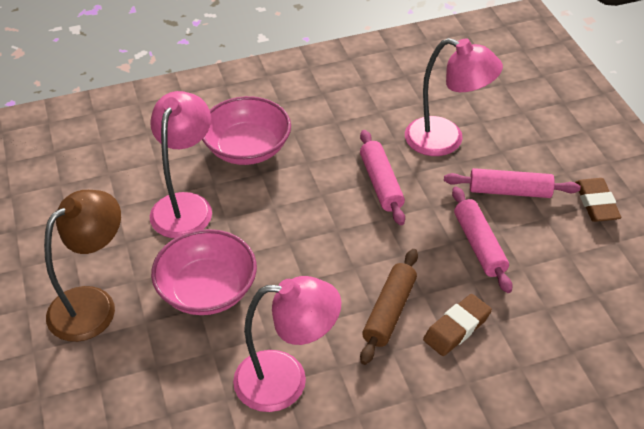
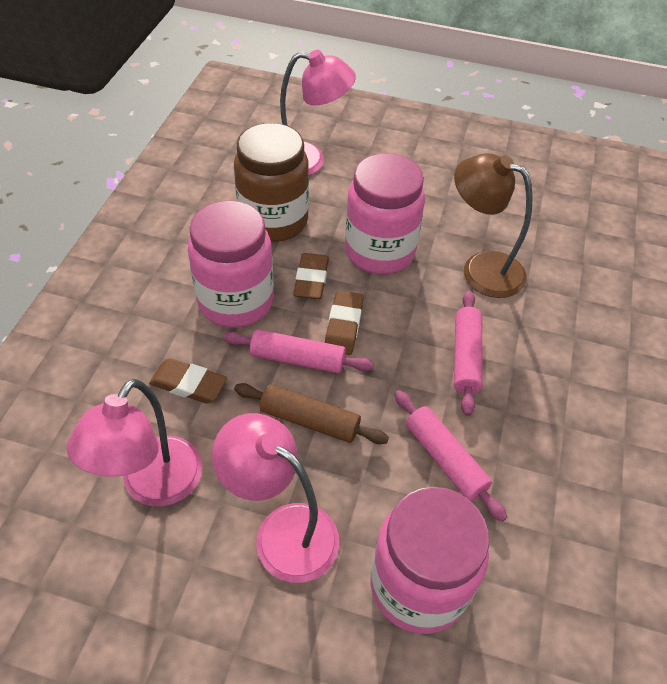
brown eraser: [423,294,492,356] [575,178,621,222] = 2 -> [149,358,227,403] [293,253,329,299] [325,290,364,355] = 3
brown jar: none = 0 -> [234,123,309,242] = 1
pink bowl: [151,229,257,315] [202,96,291,165] = 2 -> none = 0
pink jar: none = 0 -> [188,200,274,328] [345,153,425,274] [370,487,489,634] = 3

